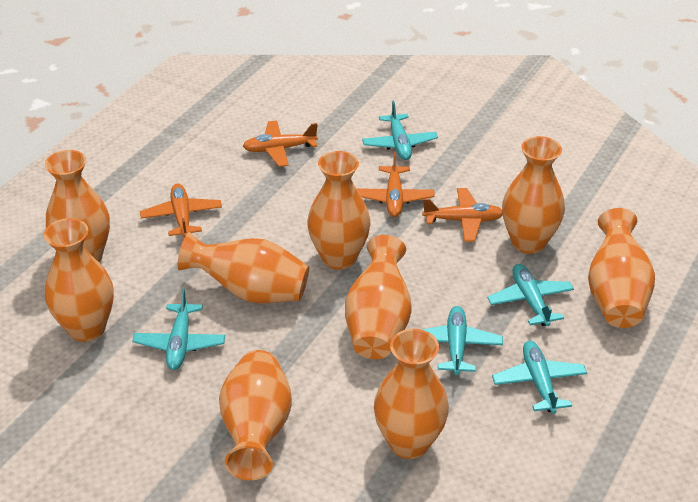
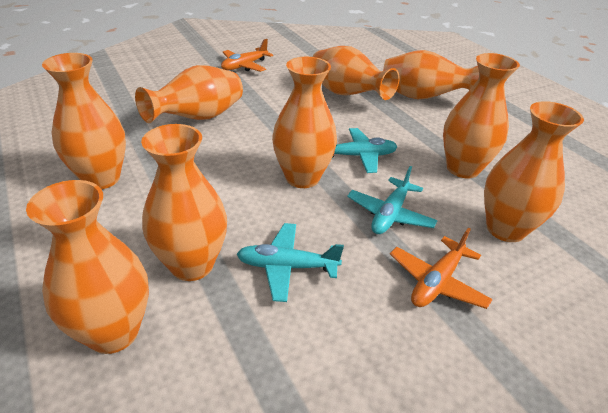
orange plane: [140,184,222,238] [243,120,318,167] [356,152,435,217] [422,188,503,242] = 4 -> [221,39,273,72] [390,228,493,309] = 2
turquoise plane: [132,288,225,370] [362,101,438,160] [421,306,503,375] [487,264,574,326] [492,341,587,414] = 5 -> [237,223,344,302] [332,128,398,173] [347,166,438,234] = 3

